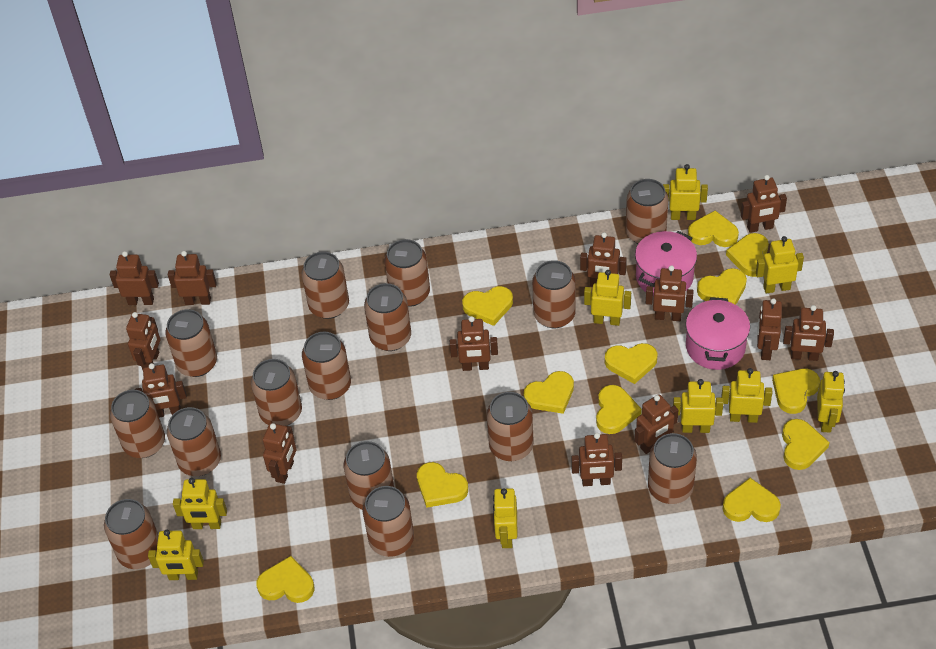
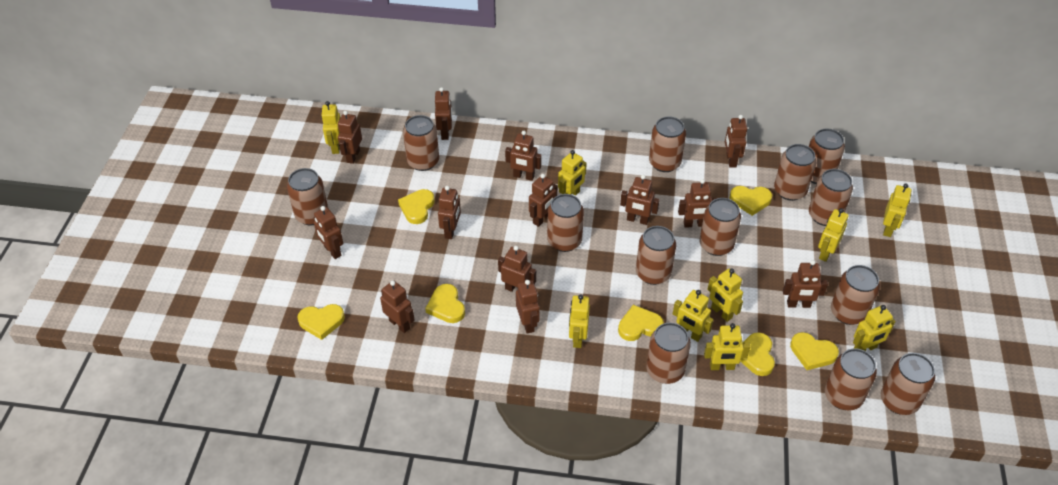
brown can: [104,499,159,569] [110,390,165,458] [165,309,217,377] [167,407,221,476] [251,359,302,426] [301,252,349,319] [302,332,351,400] [344,441,394,510] [362,486,414,557] [364,283,411,351] [384,239,430,307] [487,392,534,461] [532,260,576,328] [626,179,669,244] [648,433,697,504] = 15 -> [287,168,328,225] [403,115,439,171] [547,194,584,252] [636,226,676,285] [646,323,691,384] [649,116,686,172] [699,198,741,256] [774,144,816,201] [809,128,845,184] [809,169,853,226] [825,348,877,410] [831,265,880,325] [881,353,935,415] = 13
pink pot: [635,231,697,296] [686,297,750,370] = 2 -> none = 0
yellow heart: [256,556,314,603] [417,462,468,508] [462,286,513,326] [524,371,574,414] [596,385,642,434] [605,343,658,384] [688,211,739,247] [697,268,747,305] [723,478,781,522] [726,233,769,277] [772,369,820,414] [782,419,830,470] = 12 -> [297,304,345,340] [398,189,435,224] [425,284,465,323] [618,305,664,341] [730,186,772,216] [740,332,775,376] [790,332,839,370] = 7

